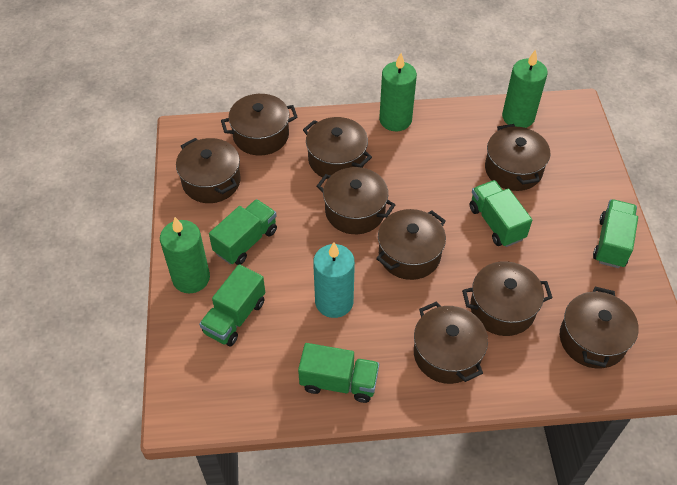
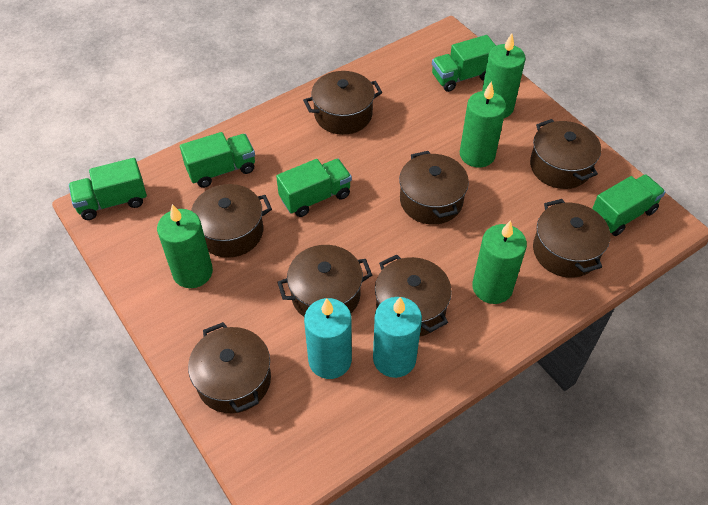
brown pot: [176,138,241,203] [221,94,298,155] [303,117,372,179] [316,167,395,234] [376,209,446,280] [414,301,488,384] [462,261,553,336] [485,124,550,191] [560,287,639,368] = 9 -> [188,322,271,413] [191,184,272,258] [277,245,372,317] [303,71,383,135] [375,255,452,336] [399,151,469,225] [530,119,601,189] [533,199,610,278] = 8
green candle: [160,217,210,294] [379,53,417,131] [502,49,548,128] = 3 -> [157,204,213,288] [460,81,506,167] [472,220,527,304] [482,33,526,118] = 4
turquoise candle: [313,242,355,318] = 1 -> [304,298,352,379] [373,297,422,378] = 2

